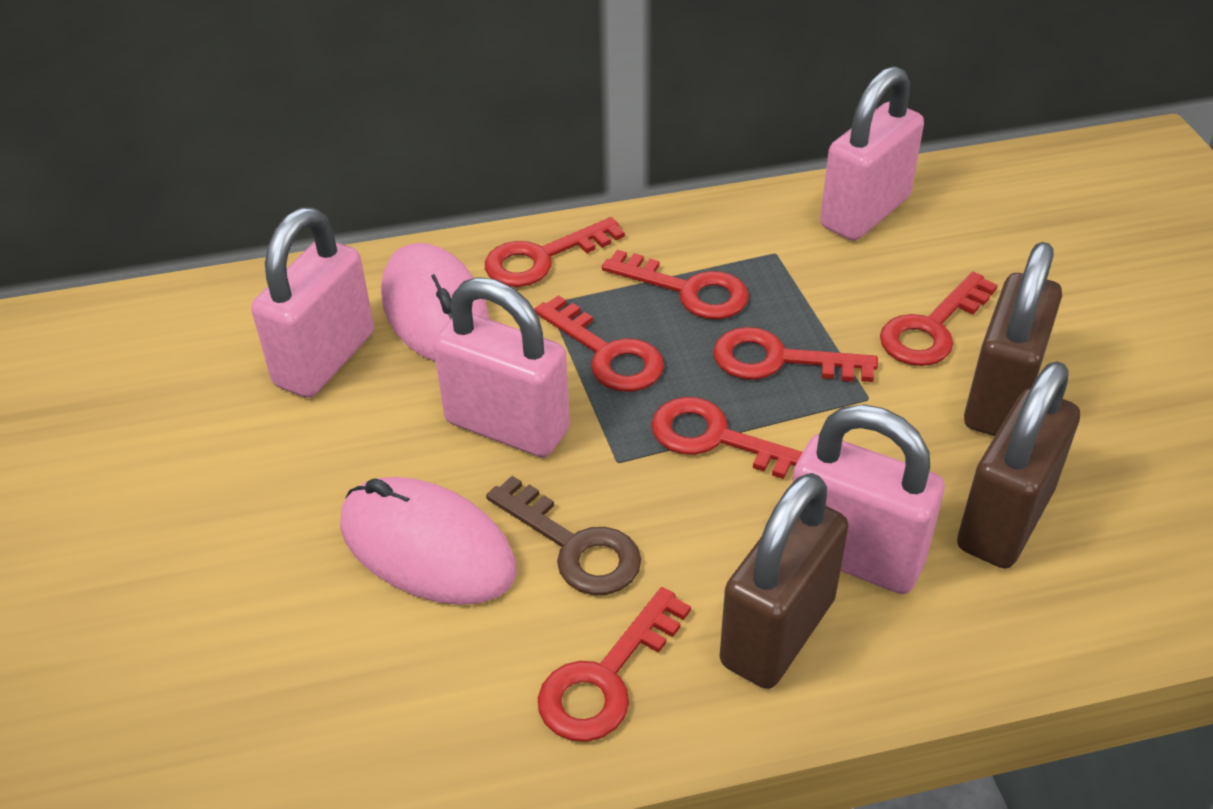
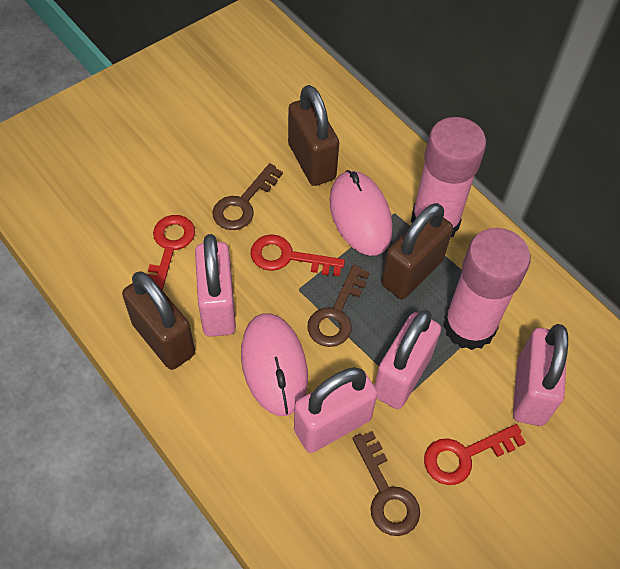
brown key: [486,476,641,595] = 1 -> [212,163,283,230] [307,265,370,347] [353,431,420,536] = 3
pink glue stick: none = 0 -> [411,117,486,237] [443,228,530,350] = 2
red key: [485,217,625,287] [534,295,664,392] [538,587,691,742] [602,250,749,319] [651,397,803,480] [713,327,878,382] [880,272,998,366] = 7 -> [147,215,195,291] [251,234,345,276] [424,424,526,485] = 3

